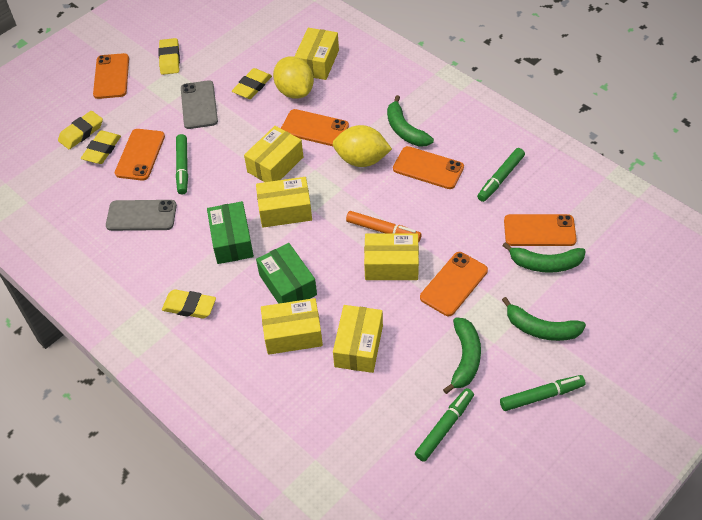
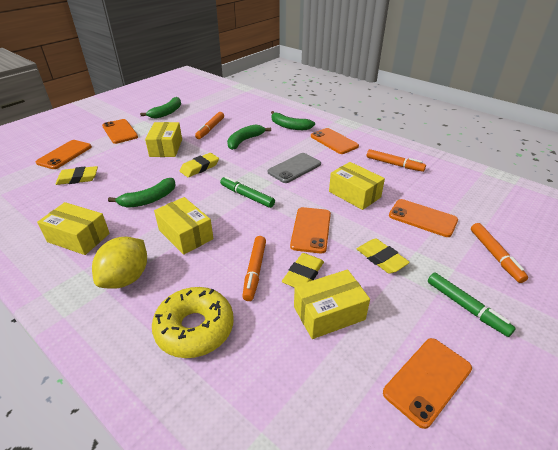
green box: [207,201,254,264] [256,243,317,304] = 2 -> none = 0
green marker: [176,134,188,194] [415,388,474,462] [477,148,525,202] [500,375,586,411] = 4 -> [220,176,275,208] [428,272,516,337] = 2
grey phone: [106,200,177,231] [181,80,218,129] = 2 -> [268,153,321,183] = 1
orange marker: [346,211,422,242] = 1 -> [195,112,224,139] [242,236,266,301] [367,149,426,172] [471,223,528,283] = 4
yellow box: [244,126,303,182] [256,177,312,228] [261,298,323,355] [294,28,339,80] [333,305,383,373] [364,233,419,280] = 6 -> [37,202,110,255] [145,122,182,157] [154,197,213,255] [294,269,370,339] [329,162,385,210] = 5
yellow donut: none = 0 -> [152,287,233,358] = 1
yellow eraser: [58,111,103,149] [81,131,121,164] [159,38,180,75] [162,289,216,319] [232,68,272,99] = 5 -> [55,166,98,185] [180,153,219,177] [282,253,324,288] [357,238,410,274] = 4
yellow lemon: [273,56,314,99] [333,125,392,167] = 2 -> [92,237,147,288] = 1

